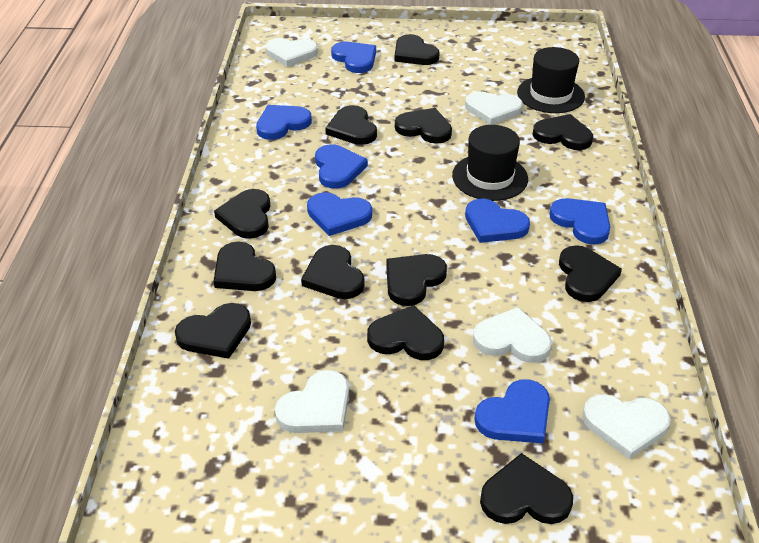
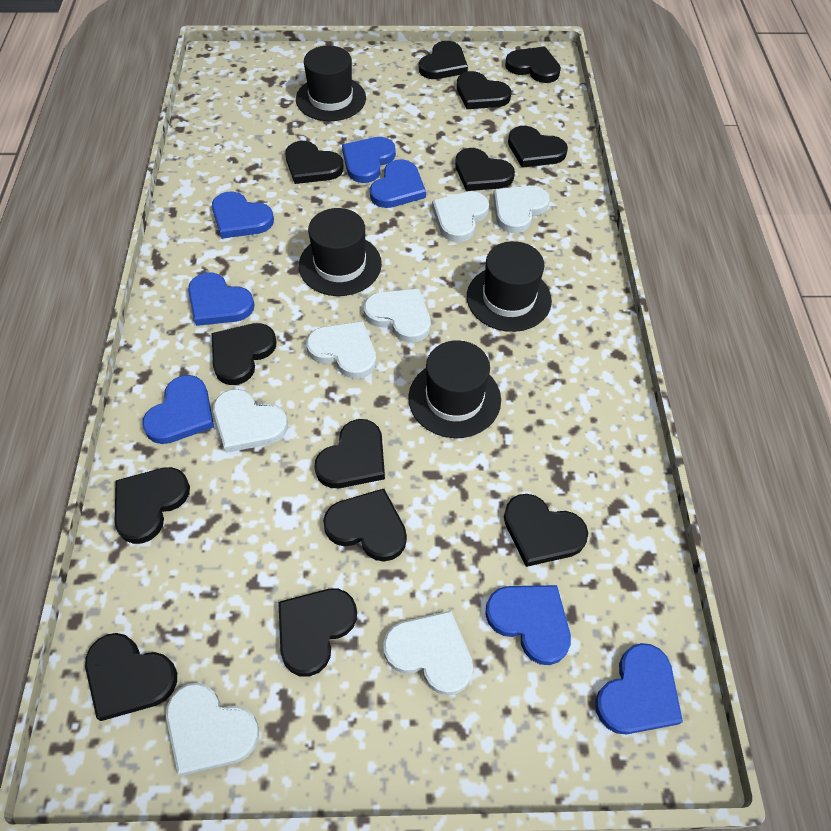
black hat: [452,125,528,201] [517,47,585,113] = 2 -> [296,46,366,121] [299,208,382,296] [408,340,501,438] [467,241,552,332] = 4
black heart: [175,303,251,359] [214,189,271,239] [214,241,276,291] [301,245,365,299] [325,105,377,145] [367,305,444,360] [386,254,447,306] [394,34,439,65] [395,108,452,144] [480,453,573,524] [533,114,593,150] [559,245,622,302] = 12 -> [85,633,177,721] [115,467,190,544] [212,323,276,385] [278,589,357,677] [285,141,344,184] [314,419,385,488] [323,489,407,562] [419,41,468,79] [455,148,515,191] [457,71,511,109] [504,494,588,567] [505,46,561,83] [508,126,568,168] = 13
white heart: [265,38,318,67] [275,370,349,433] [465,91,523,125] [473,307,552,363] [582,394,670,459] = 5 -> [166,683,259,776] [213,389,288,453] [306,321,376,379] [364,289,431,343] [383,610,473,695] [432,191,489,242] [493,185,550,233] = 7

